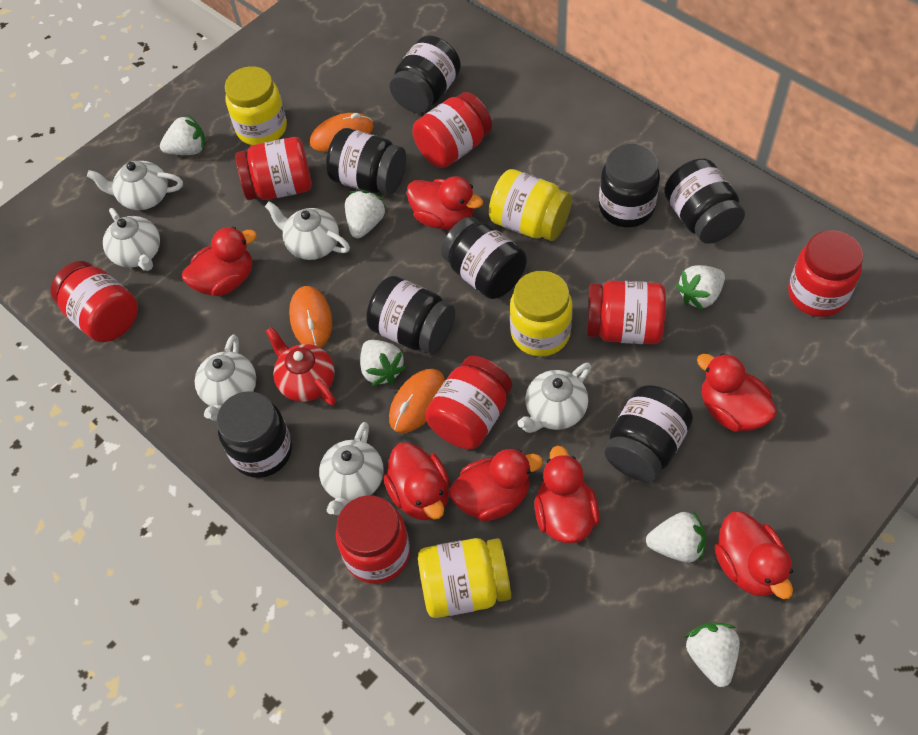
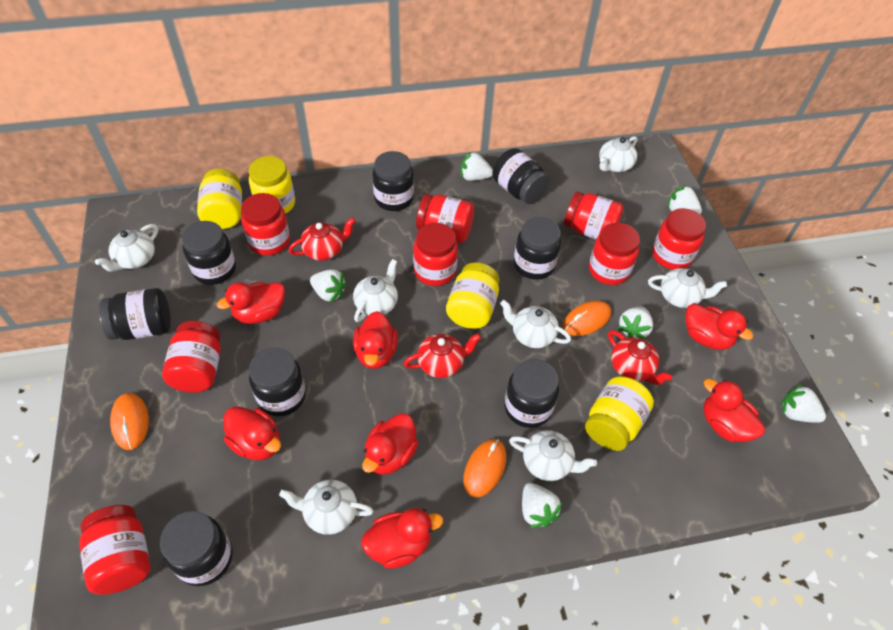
red jar: [50,261,138,342] [235,137,312,200] [336,495,410,584] [412,92,492,168] [425,356,512,449] [587,280,666,345] [788,230,863,317] = 7 -> [79,505,151,595] [162,321,221,393] [241,193,290,256] [413,223,458,286] [416,194,474,243] [564,191,624,240] [589,223,640,285] [652,208,706,270] = 8
red teapot: [266,327,336,405] = 1 -> [288,217,355,261] [404,333,481,378] [608,330,672,385] = 3
white teapot: [87,161,183,210] [103,208,160,271] [195,335,256,421] [265,201,350,260] [319,422,384,515] [517,362,591,433] = 6 -> [95,224,158,272] [279,480,374,535] [353,259,398,322] [500,300,571,348] [509,430,597,481] [599,136,637,172] [648,268,727,308] = 7

